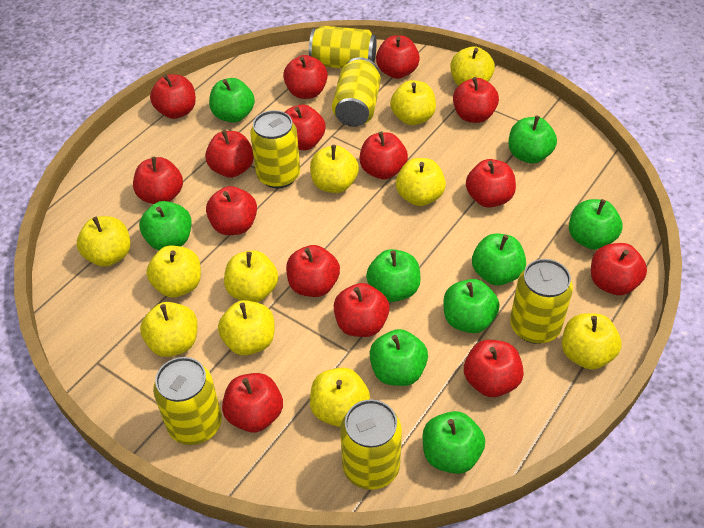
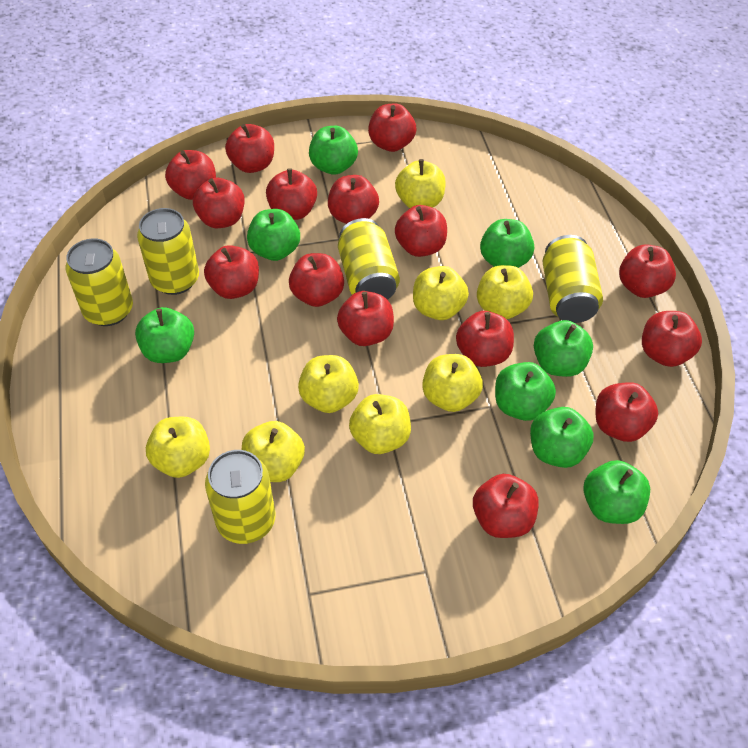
green apple: [139,201,191,250] [209,78,255,123] [366,249,421,302] [369,329,428,386] [423,411,485,474] [443,279,500,333] [472,233,526,285] [509,116,557,164] [569,199,623,250] = 9 -> [135,307,194,363] [247,209,300,261] [309,126,358,175] [480,219,534,268] [495,362,556,421] [530,407,594,468] [534,320,593,377] [583,460,650,524] = 8
yellow apple: [77,216,130,267] [140,302,198,357] [146,246,201,298] [218,300,275,356] [224,250,278,302] [310,145,359,193] [310,367,370,427] [390,80,436,125] [396,158,446,206] [451,46,495,86] [562,313,622,370] = 11 -> [146,417,210,478] [242,421,305,482] [298,355,359,413] [349,394,411,454] [395,159,446,208] [413,266,469,320] [422,354,483,412] [477,265,533,319] = 8
yellow can: [153,357,222,445] [250,110,300,188] [309,26,377,68] [332,57,381,127] [340,399,402,490] [510,259,573,344] = 6 -> [65,238,133,326] [137,208,199,295] [205,450,275,544] [338,218,400,300] [543,235,603,323] = 5

